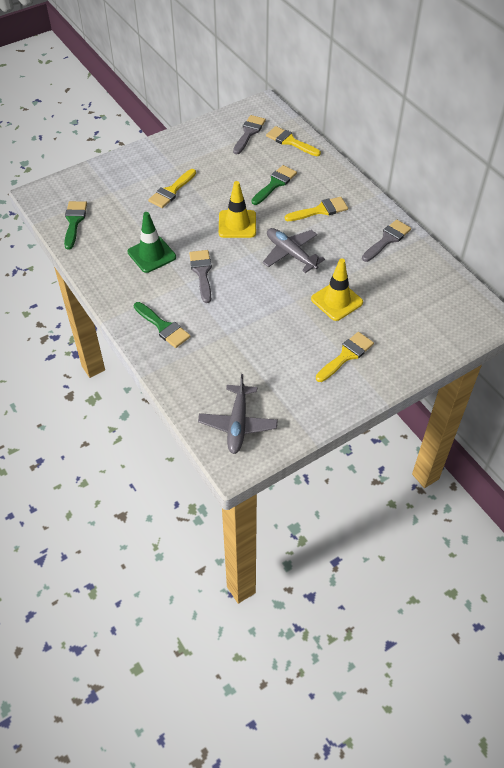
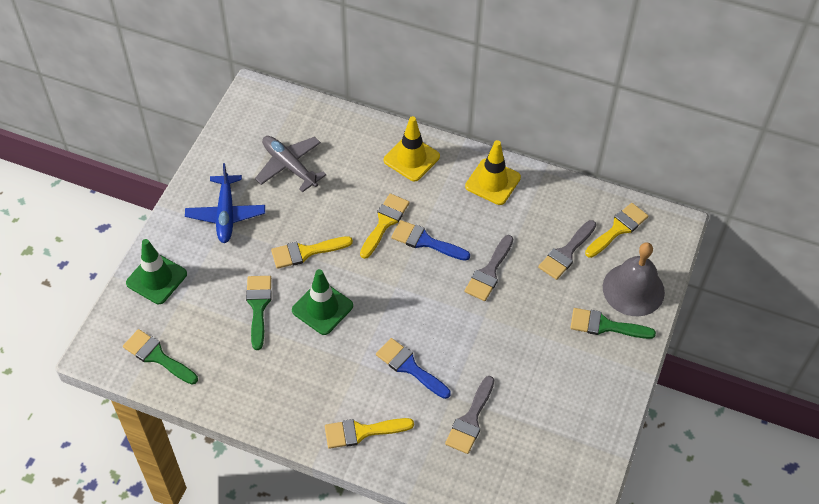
blue brush: none = 0 -> [376,338,451,399] [391,220,470,261] = 2
blue plane: none = 0 -> [185,163,265,243] = 1
green traffic cone: [128,212,176,273] = 1 -> [126,239,187,304] [292,269,353,335] = 2
grey bell: none = 0 -> [603,242,665,316] = 1
grey plane: [198,374,278,454] [263,228,325,273] = 2 -> [255,136,326,192] = 1

